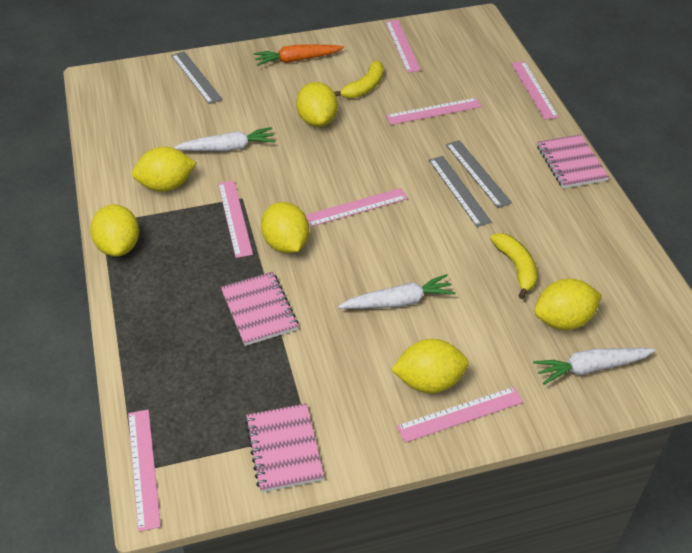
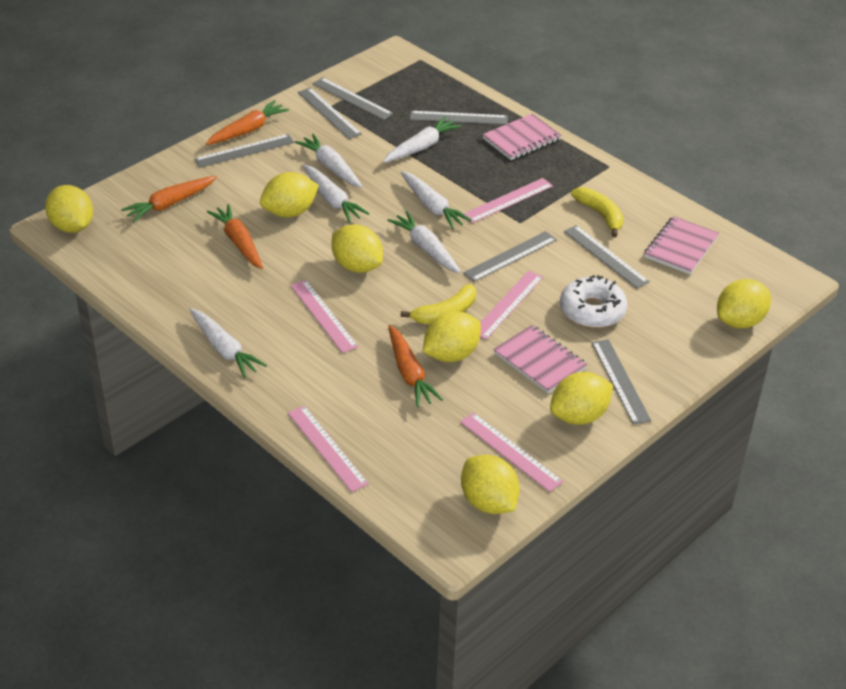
grey ruler: [171,51,222,104] [429,156,492,227] [446,140,512,208] = 3 -> [194,134,294,168] [298,88,362,139] [313,77,393,120] [410,111,508,125] [463,231,557,282] [564,225,650,289] [592,339,651,424] = 7
orange carrot: [253,45,344,66] = 1 -> [121,176,217,222] [206,100,289,145] [207,204,263,269] [388,325,443,407] = 4
pink ruler: [128,409,161,532] [218,181,253,258] [305,188,408,227] [385,20,421,73] [386,98,482,125] [397,387,523,443] [511,61,559,120] = 7 -> [288,406,369,492] [290,280,359,353] [460,413,563,492] [464,178,553,223] [480,271,543,340] = 5
white carrot: [173,127,275,151] [338,274,456,309] [533,348,656,385] = 3 -> [189,308,267,378] [295,134,363,188] [303,165,370,223] [383,116,461,163] [387,211,461,273] [401,171,472,229] = 6
white donut: none = 0 -> [560,275,627,328] = 1
yellow lemon: [90,204,139,257] [132,147,196,192] [261,202,309,253] [296,82,338,127] [391,339,469,393] [534,278,602,330] = 6 -> [45,185,93,233] [260,172,319,218] [332,225,383,273] [423,311,481,362] [461,455,520,514] [550,372,613,425] [717,279,771,328] = 7

